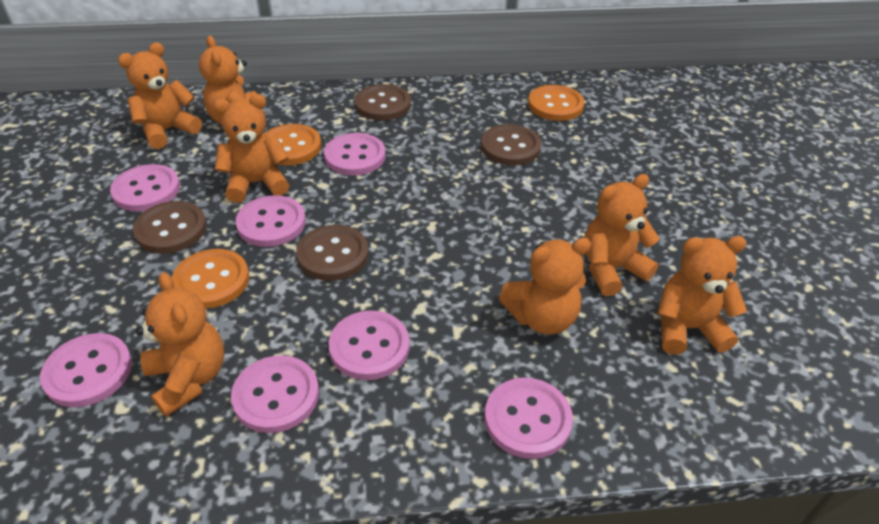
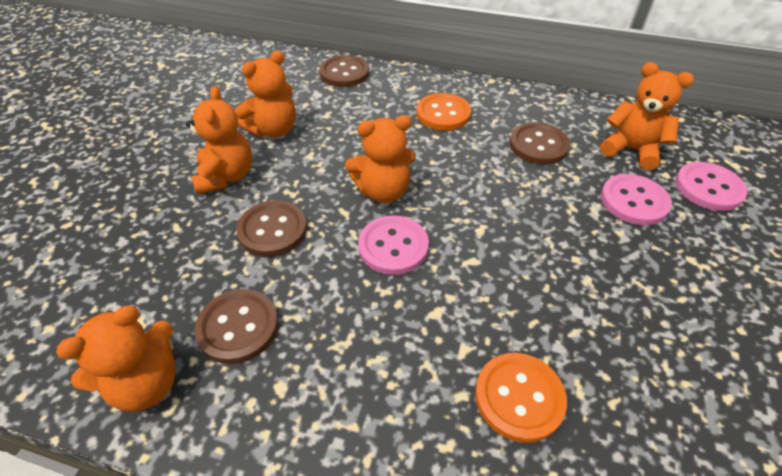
orange button: [172,249,249,308] [265,124,321,165] [528,85,585,121] = 3 -> [416,93,471,131] [475,353,567,443] = 2
orange teddy bear: [118,42,202,149] [136,272,224,417] [199,36,266,126] [213,94,289,203] [499,238,591,334] [584,174,660,296] [657,236,747,355] = 7 -> [56,306,175,411] [186,86,252,194] [235,50,296,138] [345,115,416,203] [600,62,694,170] = 5
pink button: [40,333,132,407] [110,164,180,212] [231,355,319,433] [236,195,306,247] [324,133,386,176] [329,311,410,380] [485,378,573,459] = 7 -> [358,215,429,275] [601,174,672,225] [675,162,748,211] = 3

